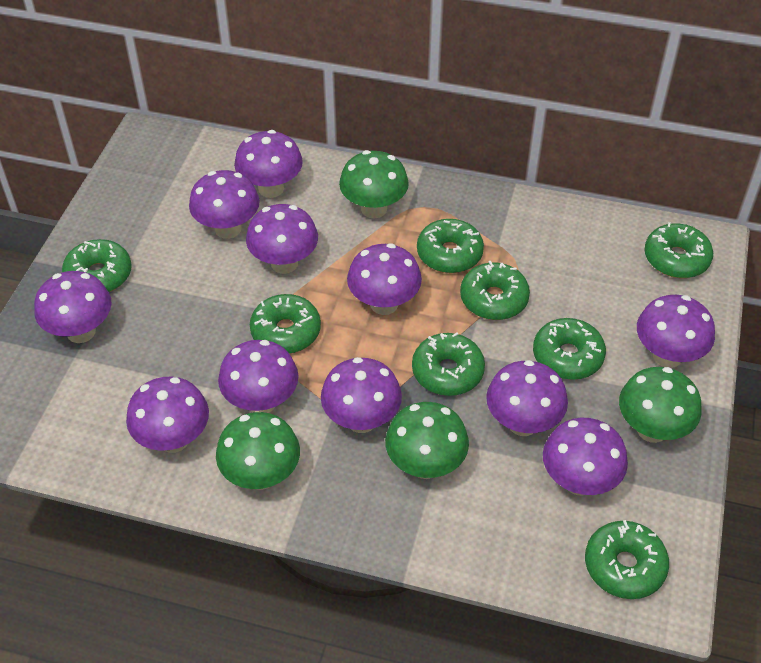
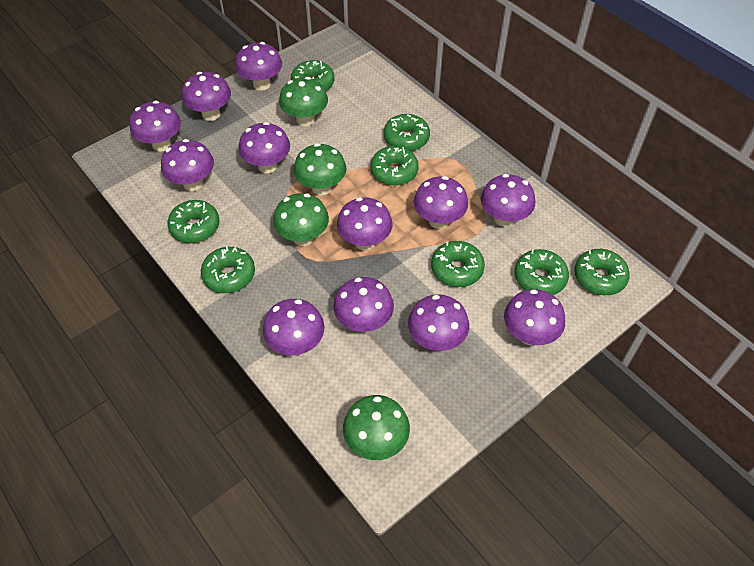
purple mushroom: [34,271,112,343] [126,376,209,453] [189,170,260,239] [218,340,299,413] [234,130,303,198] [246,204,318,274] [321,357,402,433] [347,243,422,315] [486,360,568,436] [543,418,628,496] [637,295,715,368] = 11 -> [130,101,181,151] [161,139,214,191] [182,72,231,121] [235,42,282,91] [239,122,290,173] [263,299,324,355] [333,277,394,332] [337,197,393,250] [408,294,469,351] [414,176,468,229] [481,174,535,227] [504,289,565,345] = 12

